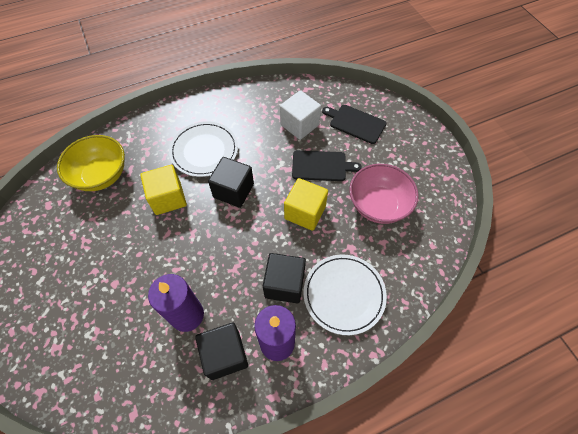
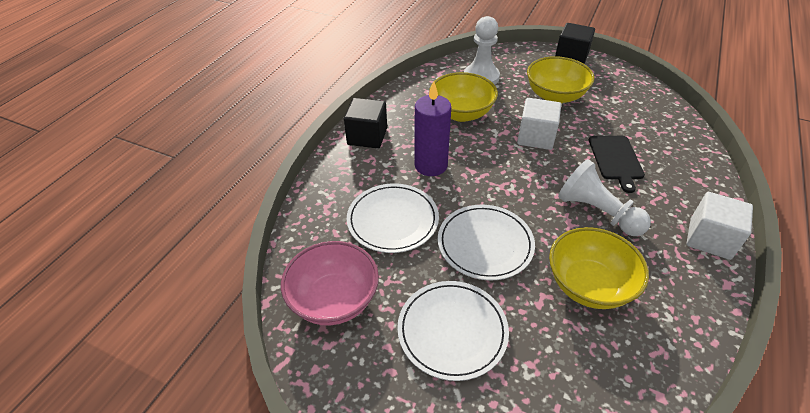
black cube: [195,323,248,380] [208,157,254,208] [263,253,306,304] = 3 -> [344,98,387,148] [555,23,595,64] = 2
black cutting board: [292,150,362,181] [322,105,386,144] = 2 -> [589,136,645,193] = 1
purple candle: [148,274,204,332] [254,305,296,361] = 2 -> [415,82,451,176] = 1
white cube: [280,90,321,140] = 1 -> [517,98,561,150] [686,192,753,260] = 2
white pawn: none = 0 -> [464,16,500,85] [558,159,651,236] = 2
white plate: [169,121,238,177] [303,255,387,335] = 2 -> [347,183,439,253] [397,281,509,381] [438,205,535,281] = 3
yellow bowl: [57,135,125,191] = 1 -> [429,72,498,122] [527,56,595,103] [549,227,649,309] = 3
yellow cube: [140,165,187,215] [284,178,328,231] = 2 -> none = 0

